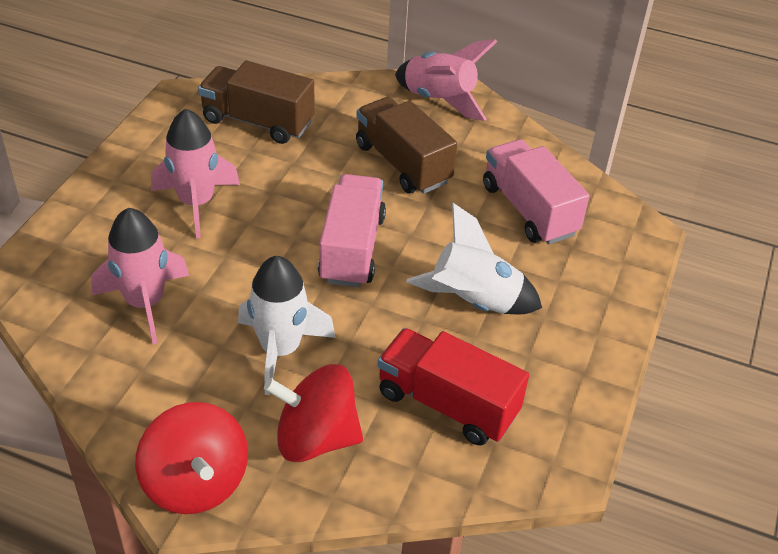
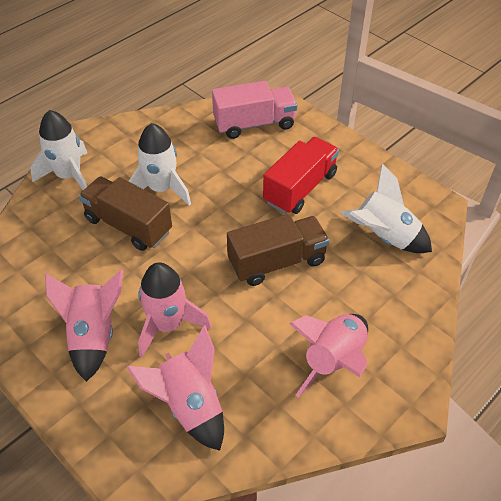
pink rocket: [91,208,189,344] [151,108,240,238] [395,39,497,121] = 3 -> [45,270,123,382] [127,325,224,451] [138,262,211,357] [289,314,368,398] = 4
pink truck: [318,174,386,287] [483,139,590,245] = 2 -> [212,81,297,139] = 1
red spinning top: [135,402,248,514] [264,364,363,462] = 2 -> none = 0
white rocket: [238,256,336,395] [406,203,542,314] = 2 -> [30,110,87,190] [129,123,191,206] [340,163,432,253] = 3

